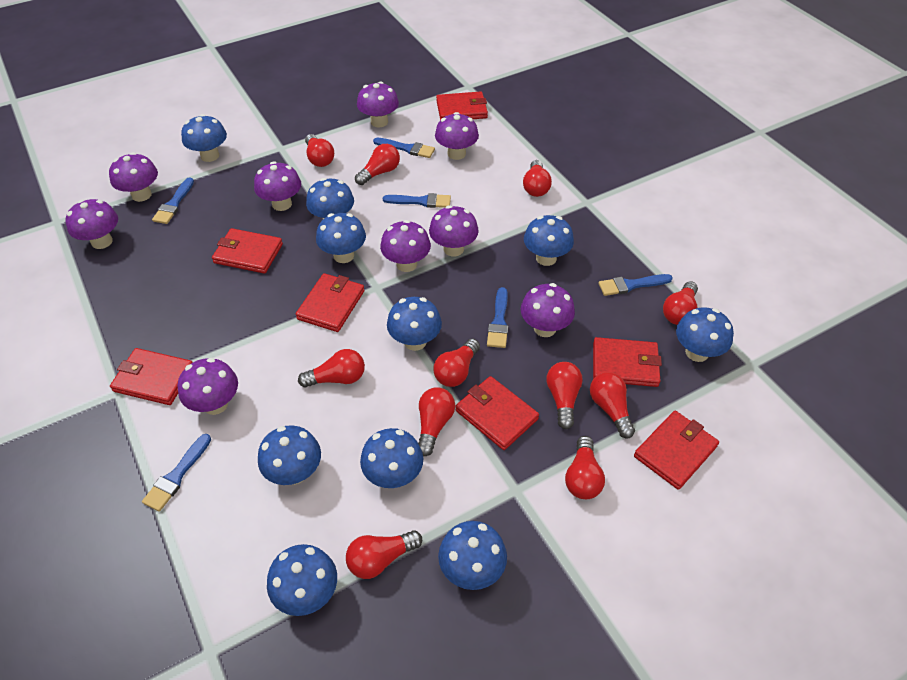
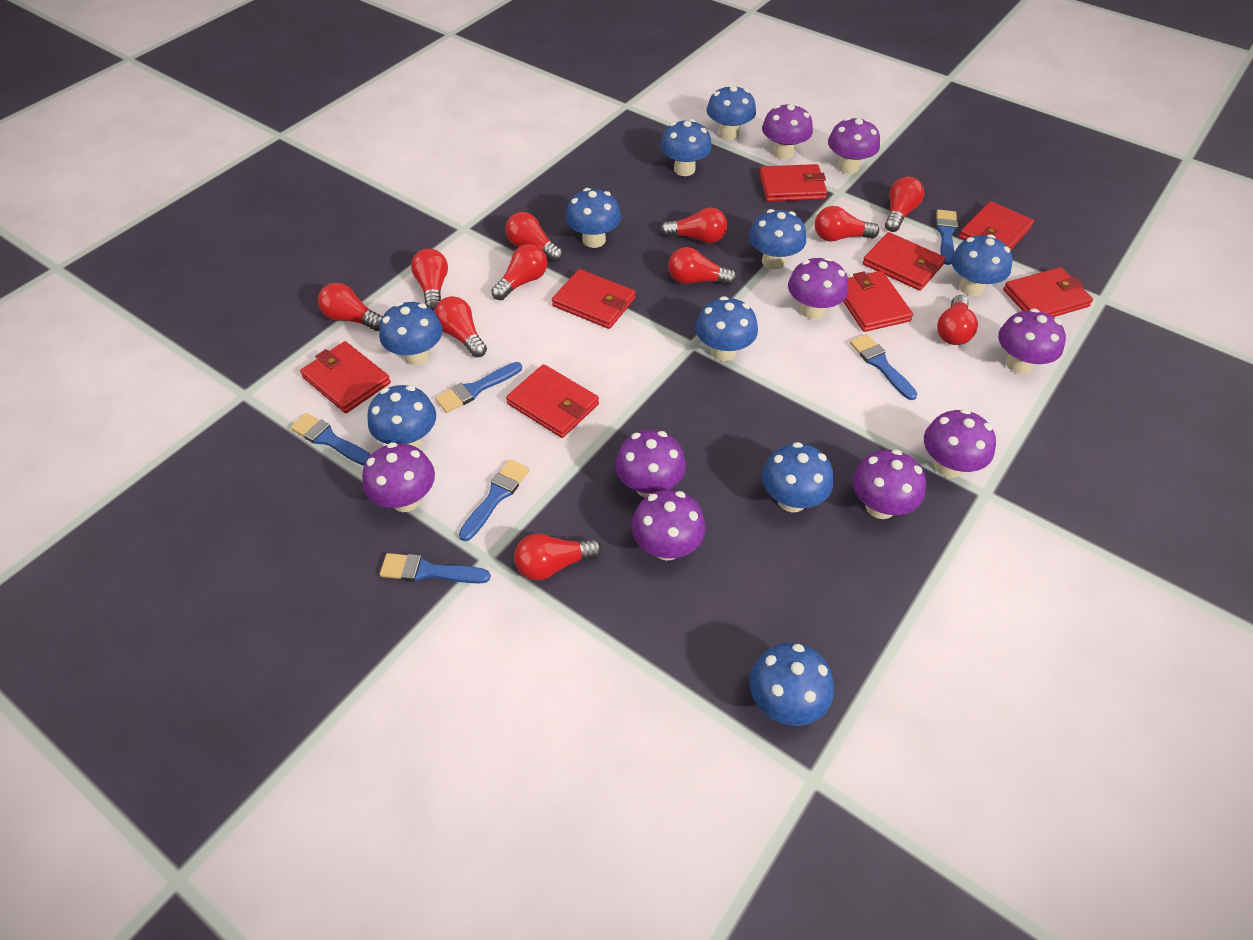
red wallet: [110,348,193,405] [212,228,283,274] [296,273,365,332] [436,91,488,120] [455,376,539,450] [593,337,662,387] [634,411,719,490] = 7 -> [300,341,391,413] [506,364,599,438] [552,269,636,329] [759,164,827,202] [843,271,913,332] [863,232,946,291] [959,201,1034,251] [1003,267,1093,317] = 8

